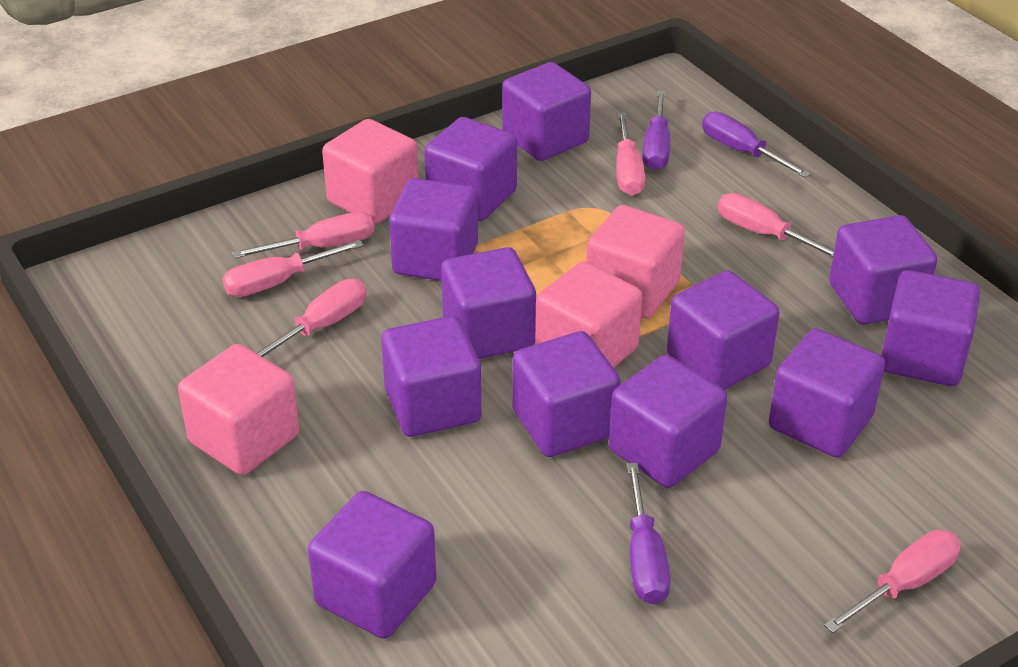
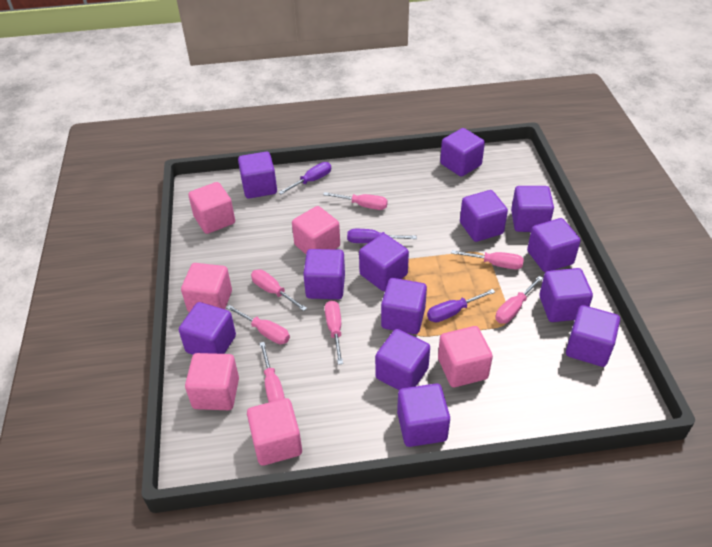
pink cube: [178,344,300,475] [322,119,419,224] [535,261,642,368] [586,205,685,318] = 4 -> [181,263,232,312] [185,353,239,410] [188,182,235,234] [247,398,302,466] [292,206,340,254] [438,326,493,387] = 6
pink screwdriver: [222,239,364,297] [232,212,374,259] [257,279,367,357] [616,113,645,196] [718,193,834,257] [824,530,961,633] = 6 -> [227,305,290,344] [251,269,307,311] [259,342,285,402] [323,192,388,210] [325,300,343,365] [451,250,524,269] [496,276,543,324] = 7
purple cube: [308,491,436,639] [381,316,481,437] [389,178,478,281] [425,117,517,221] [441,247,536,359] [502,62,591,161] [512,331,621,457] [609,355,727,488] [667,270,779,390] [769,329,885,458] [829,215,937,324] [881,270,980,386] = 12 -> [179,302,236,355] [238,152,277,198] [303,249,345,299] [359,233,409,291] [375,329,430,390] [381,278,427,334] [397,384,450,447] [440,128,485,177] [460,190,508,242] [511,186,554,232] [527,218,581,272] [539,268,593,322] [566,305,620,367] = 13

